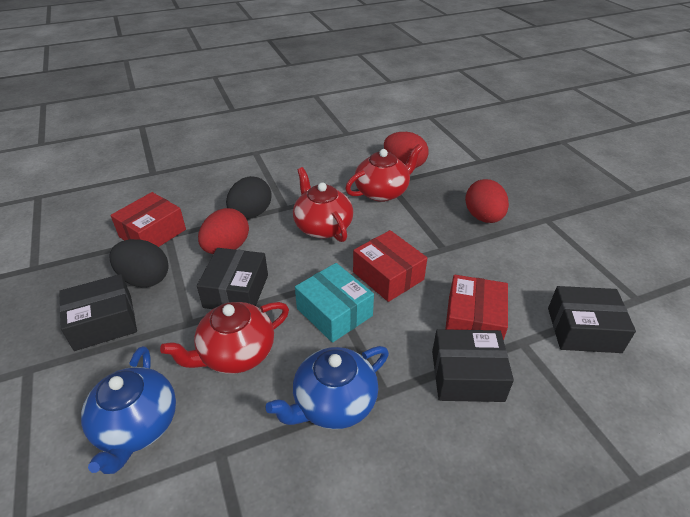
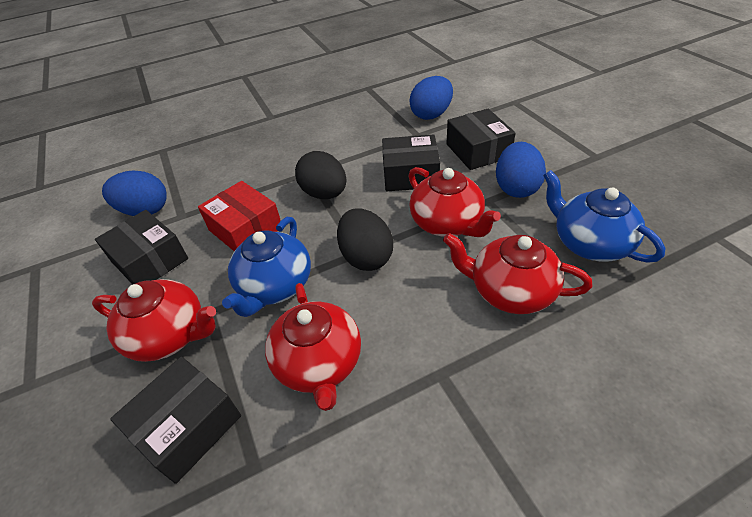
blue egg: none = 0 -> [102,170,167,216] [409,76,453,120] [496,142,546,198] = 3
red box: [111,192,186,247] [353,230,427,302] [445,275,508,340] = 3 -> [198,181,281,251] = 1
red egg: [198,208,249,254] [384,132,428,168] [465,179,509,223] = 3 -> none = 0
red teapot: [160,302,289,374] [293,167,353,242] [345,144,423,202] = 3 -> [92,279,216,362] [265,283,361,411] [409,167,501,237] [443,233,592,314] = 4
turquoise box: [295,263,374,343] = 1 -> none = 0

